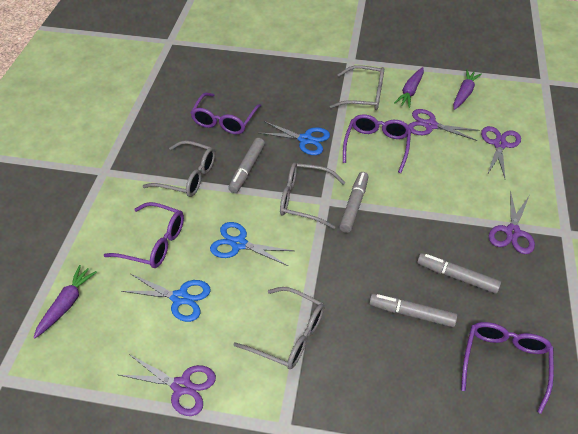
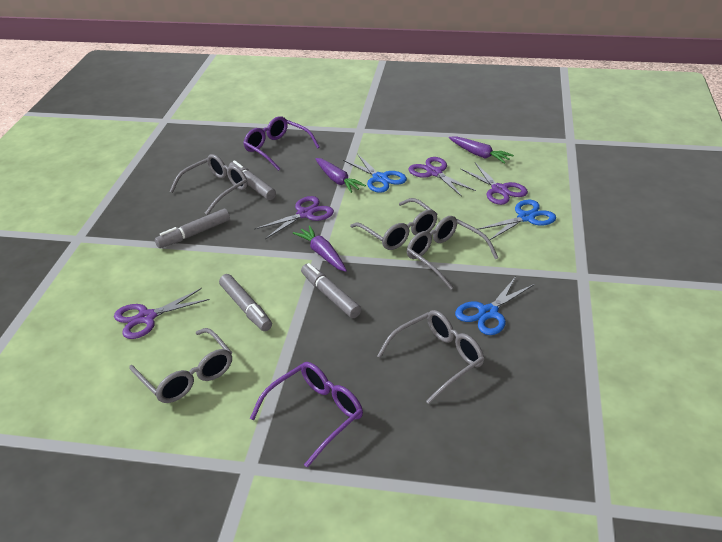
grey glasses: [143,140,215,197] [234,287,324,369] [280,163,345,229] [330,65,384,110] = 4 -> [129,328,232,403] [170,154,248,215] [350,198,438,250] [377,310,484,404] [407,216,499,290] = 5
purple glasses: [104,202,184,268] [190,93,261,135] [343,114,411,173] [461,322,554,414] = 4 -> [243,116,320,171] [250,362,363,468] = 2

